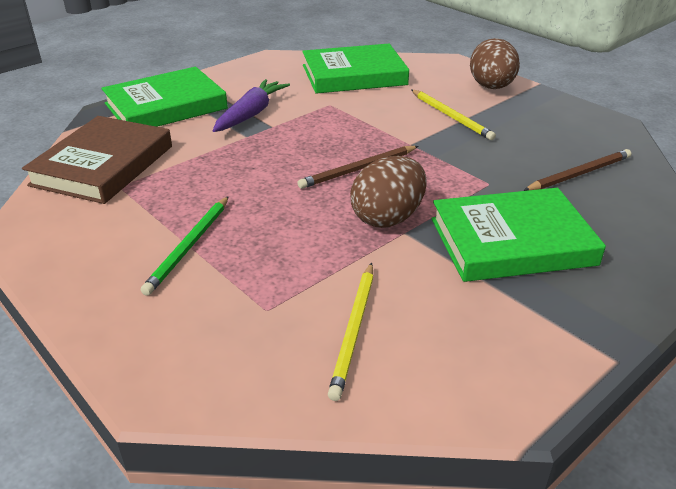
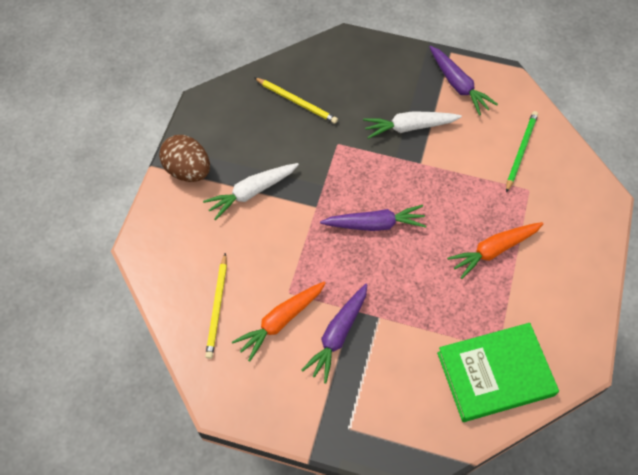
brown book: [22,116,172,204] = 1 -> none = 0
brown egg: [350,156,427,228] [470,38,520,89] = 2 -> [159,135,210,182] = 1
brown pencil: [297,146,418,189] [523,149,631,191] = 2 -> none = 0
green book: [101,67,228,127] [302,44,409,94] [431,188,606,282] = 3 -> [437,323,559,422] = 1
orange carrot: none = 0 -> [232,281,326,362] [447,222,544,279] = 2
purple carrot: [213,79,290,132] = 1 -> [301,284,368,383] [320,205,426,231] [430,46,498,116] = 3
white carrot: none = 0 -> [203,163,299,220] [363,111,462,139] = 2

